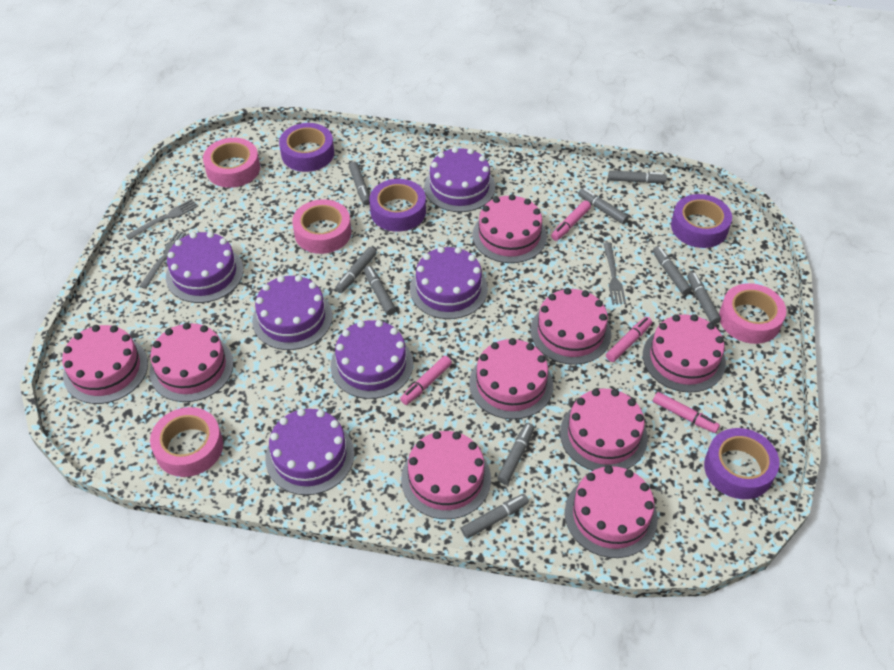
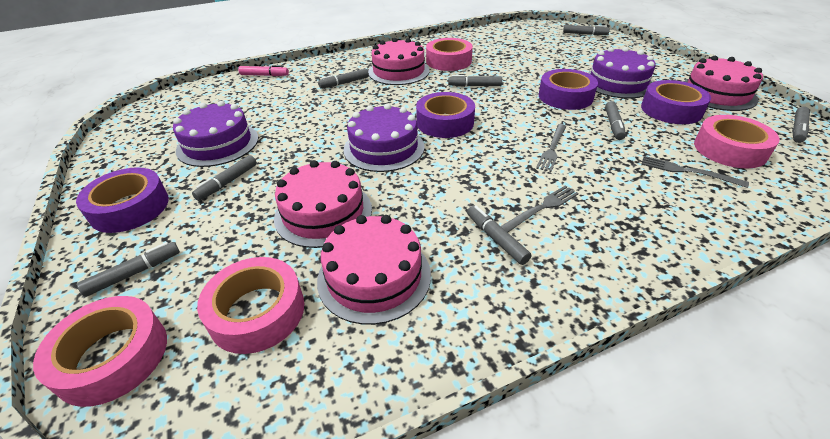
grey marker: [335,247,377,293] [349,162,370,205] [364,266,396,315] [461,494,529,539] [497,423,534,484] [578,188,629,224] [608,170,667,183] [653,246,691,295] [687,272,721,324] = 9 -> [77,242,180,297] [192,155,257,201] [318,69,369,89] [448,75,502,87] [467,205,531,265] [563,25,610,35] [605,101,626,140] [792,107,810,143] = 8
pink cake: [62,325,148,404] [149,322,234,402] [401,431,491,519] [469,338,553,419] [472,194,547,263] [531,288,611,365] [560,389,648,471] [565,466,658,558] [643,314,726,393] = 9 -> [274,160,372,248] [317,215,431,325] [368,38,430,85] [683,56,763,111] = 4
pink marker: [400,356,452,405] [551,201,591,241] [606,317,652,362] [653,392,720,433] = 4 -> [238,65,289,76] = 1
purple cake: [166,232,243,303] [252,275,332,350] [265,409,354,495] [331,320,413,399] [410,247,488,319] [424,147,495,212] = 6 -> [173,101,258,167] [343,104,425,172] [588,47,655,99] = 3

